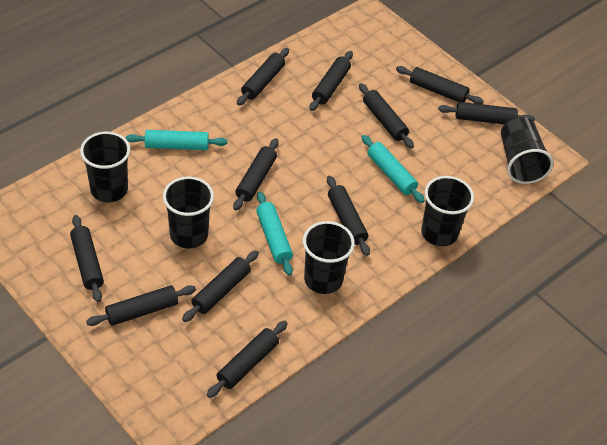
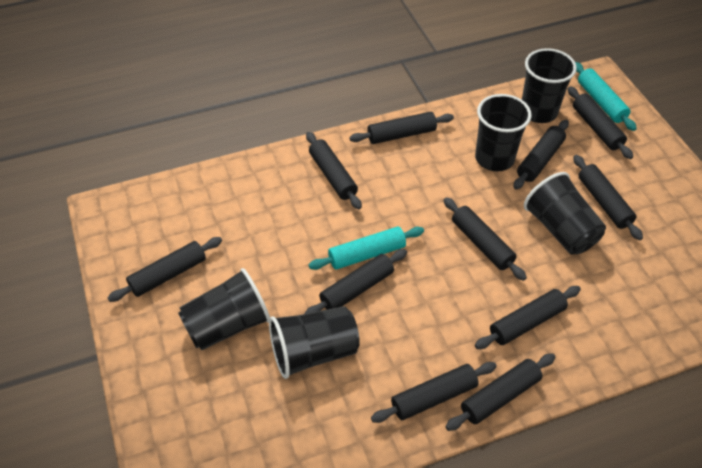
turquoise rolling pin: [126,130,227,150] [256,192,293,275] [362,135,425,203] = 3 -> [309,227,424,270] [575,62,637,131] = 2

